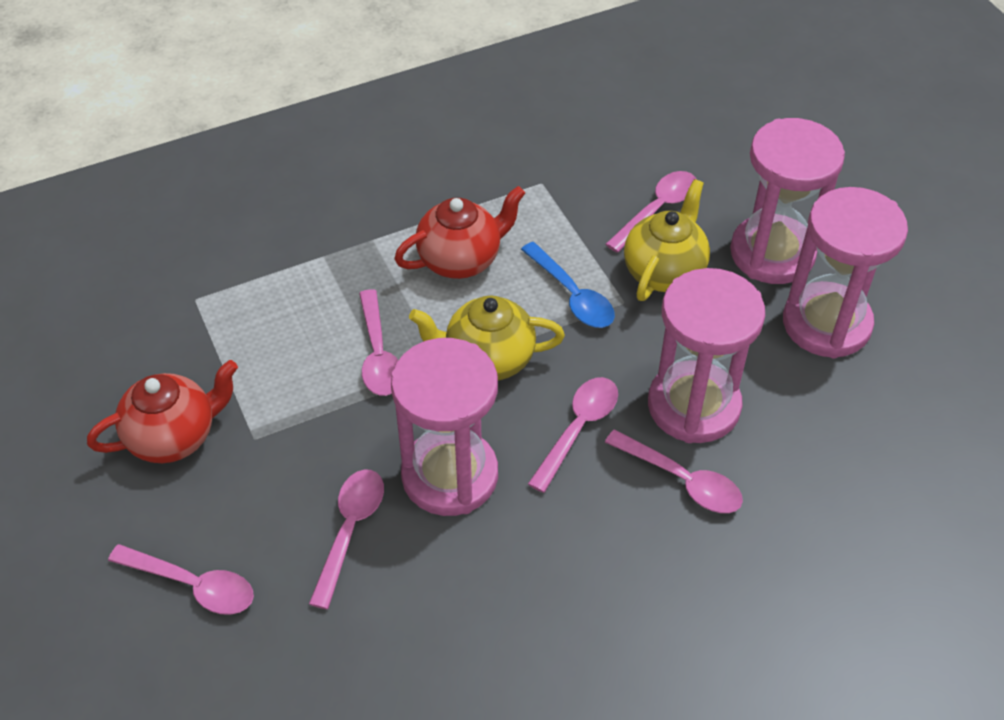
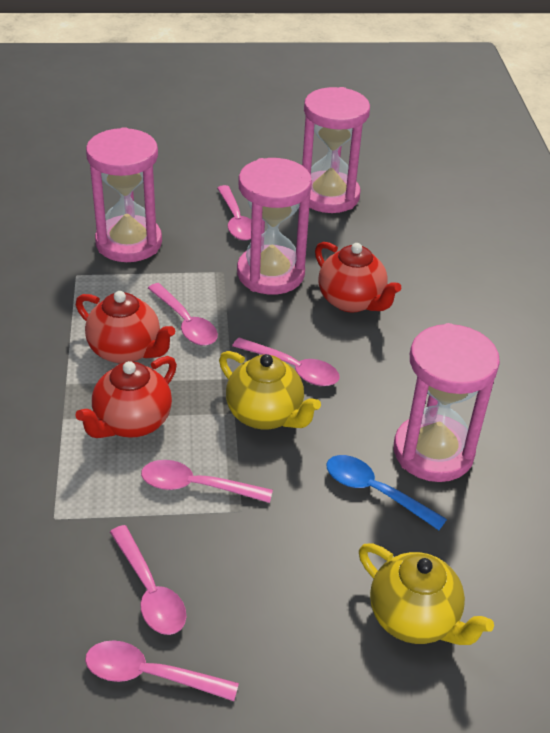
red teapot: [87,360,238,463] [394,186,525,279] = 2 -> [75,356,177,438] [76,291,175,364] [315,242,401,312] = 3

